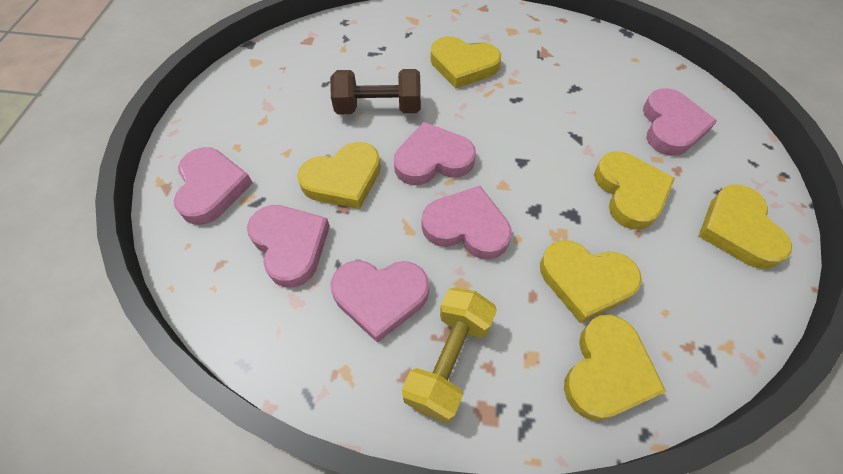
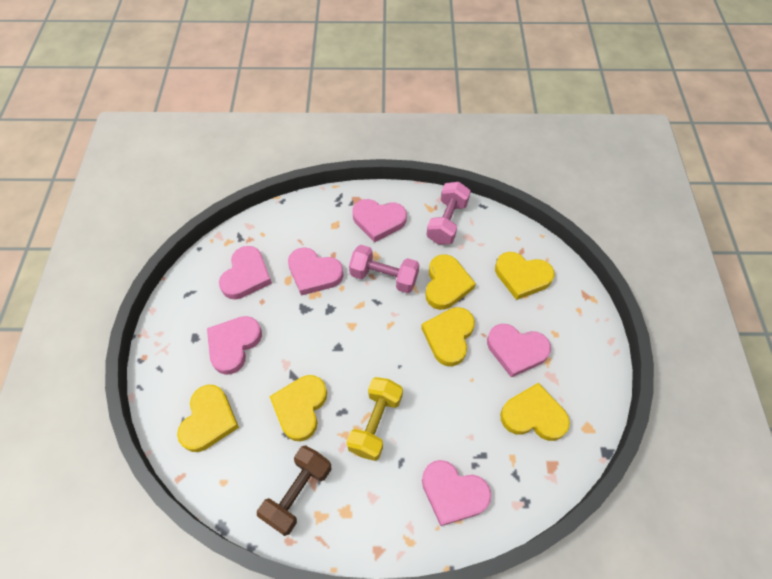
pink dumbbell: none = 0 -> [349,245,419,293] [427,182,471,245] = 2

